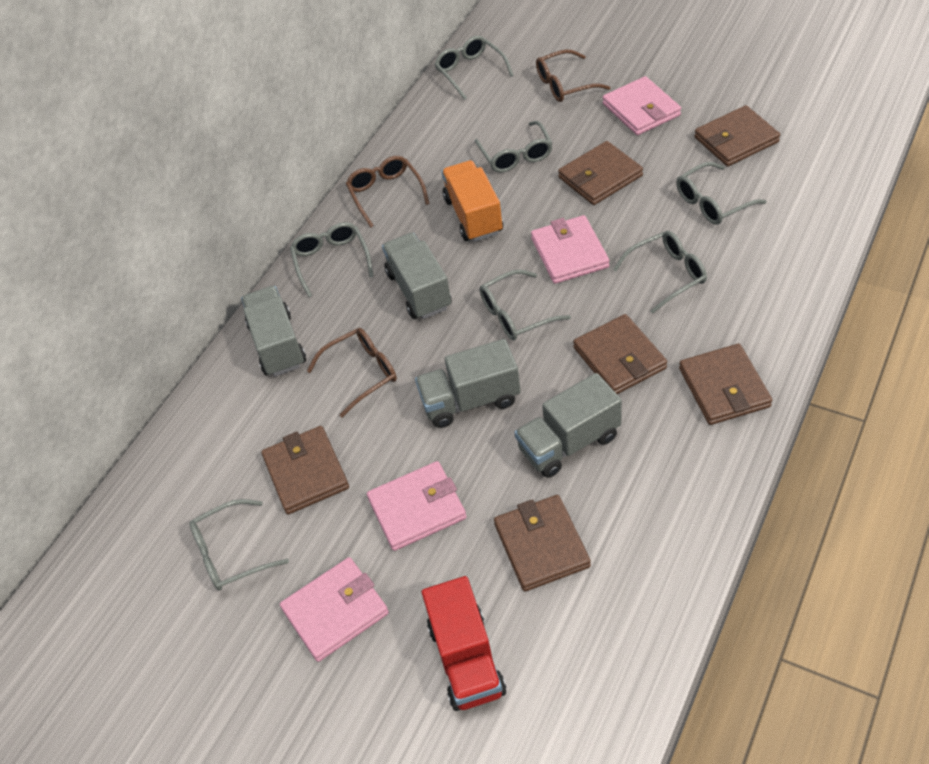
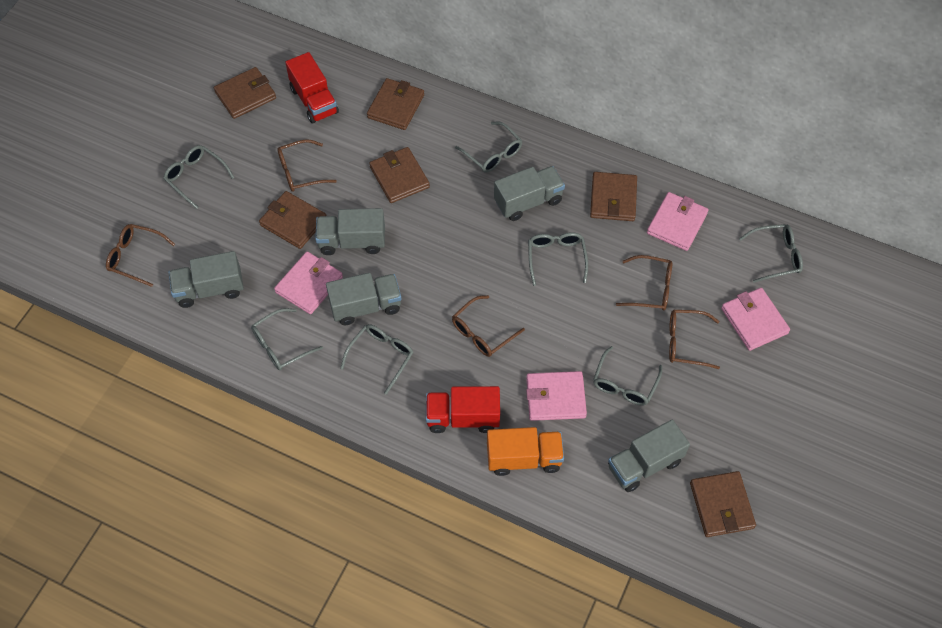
brown glasses: [307,328,397,417] [346,156,430,228] [536,49,611,102] = 3 -> [106,224,175,287] [277,140,337,192] [452,295,525,357] [616,255,672,311] [669,310,720,369] = 5
grey truck: [241,286,306,376] [382,233,452,319] [415,339,521,428] [515,373,622,478] = 4 -> [168,251,244,308] [315,208,385,255] [326,273,402,325] [494,166,565,221] [608,419,690,492] = 5
red truck: [422,576,506,711] = 1 -> [285,52,339,124] [426,386,500,433] = 2

